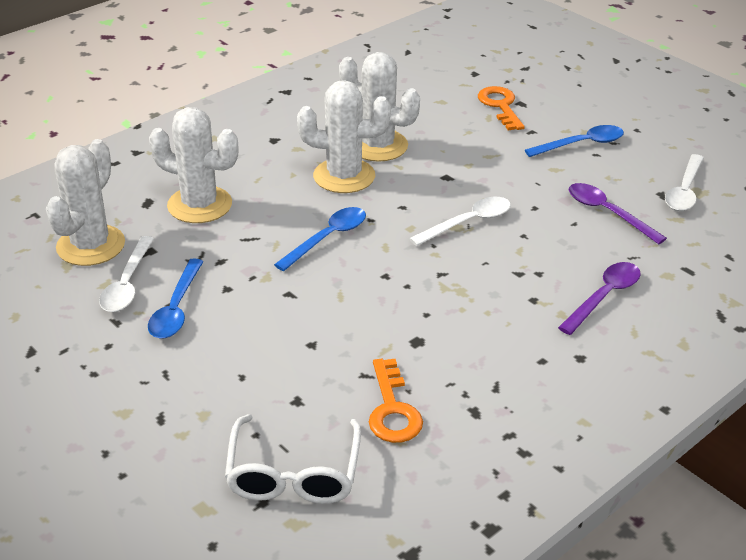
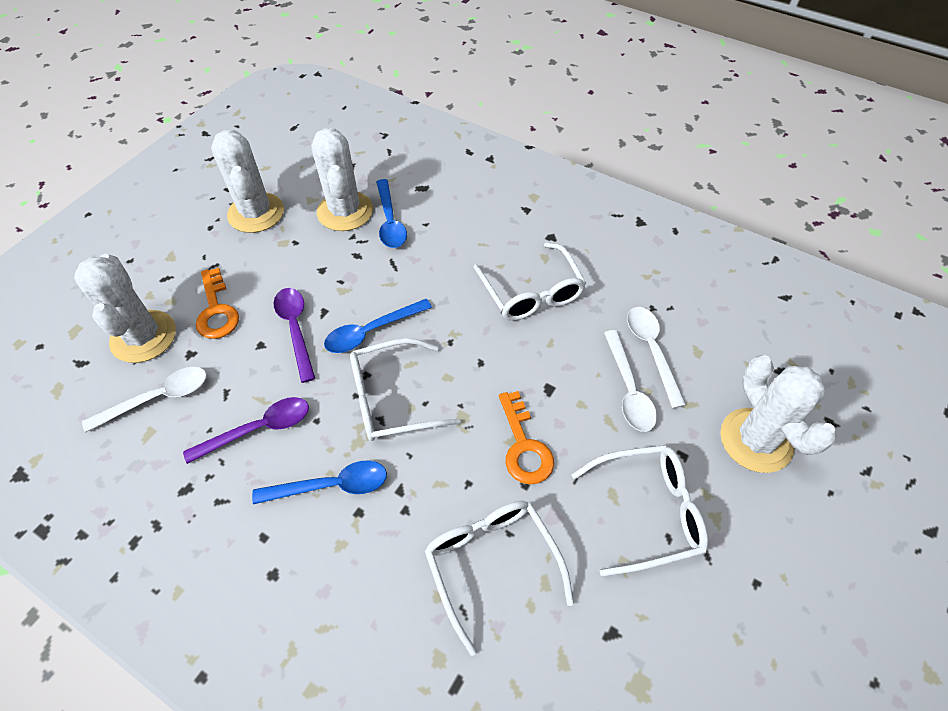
white glasses: [225,414,361,504] = 1 -> [350,338,461,441] [425,501,574,656] [474,242,586,321] [572,445,708,576] = 4

